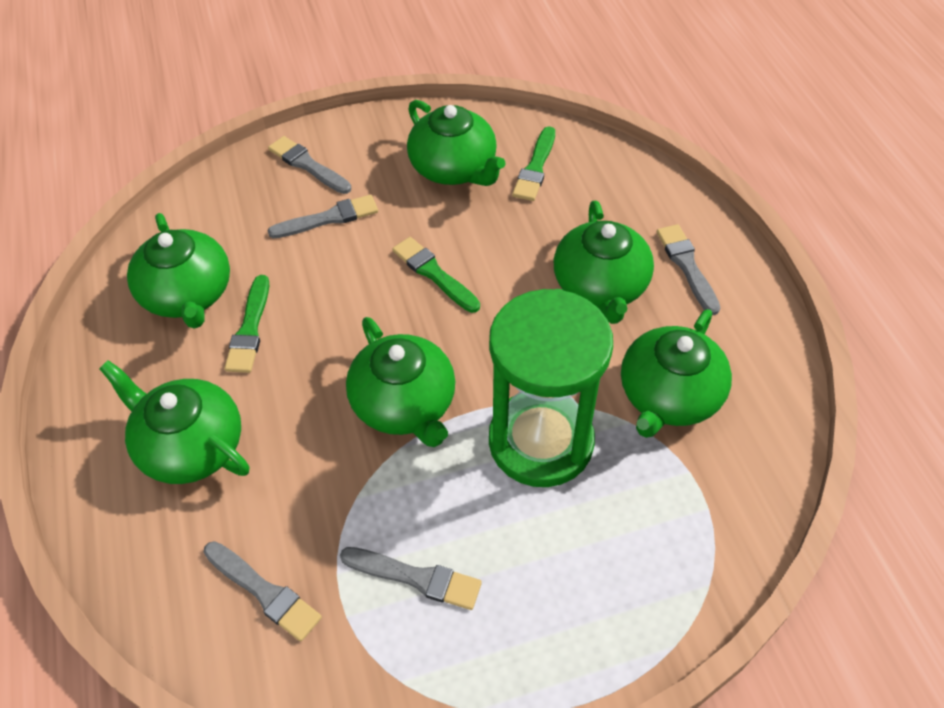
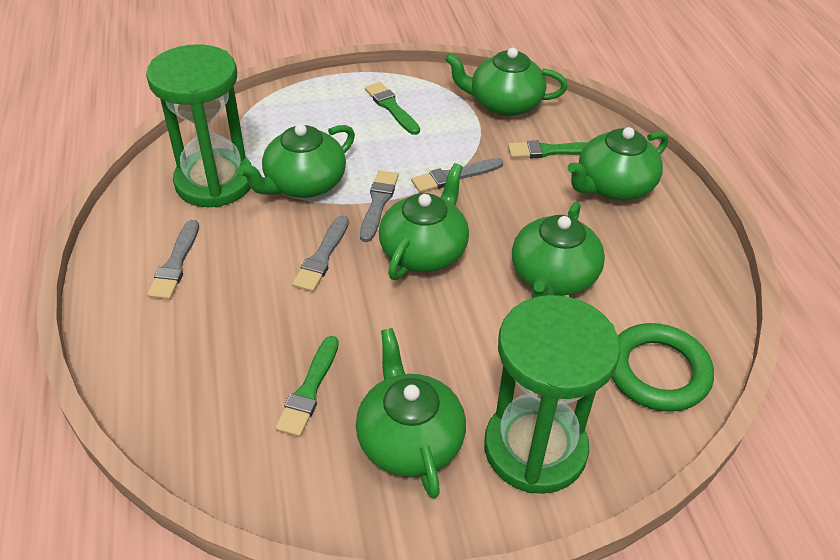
green hourglass: [489,289,613,487] = 1 -> [146,44,251,207] [484,295,620,494] = 2
green ring: none = 0 -> [612,323,714,412] = 1
grey brush: [203,541,322,642] [267,195,378,238] [268,136,351,194] [340,547,482,610] [657,224,720,315] = 5 -> [147,220,199,300] [292,215,349,292] [360,170,398,242] [411,158,503,193] = 4

